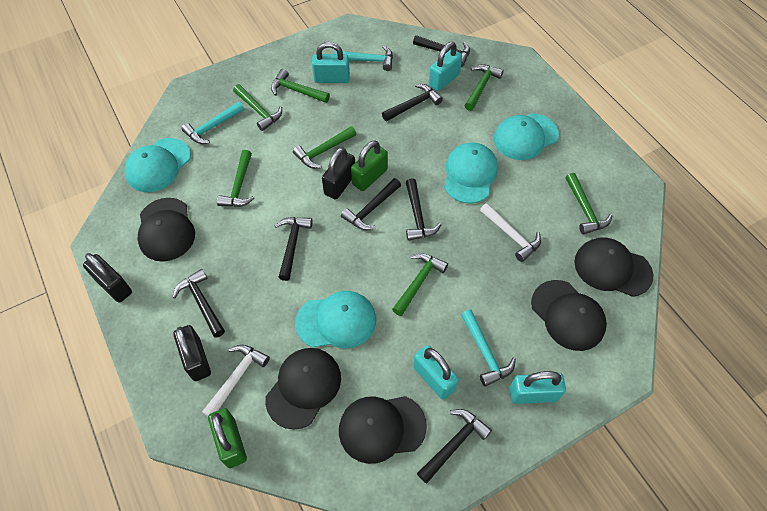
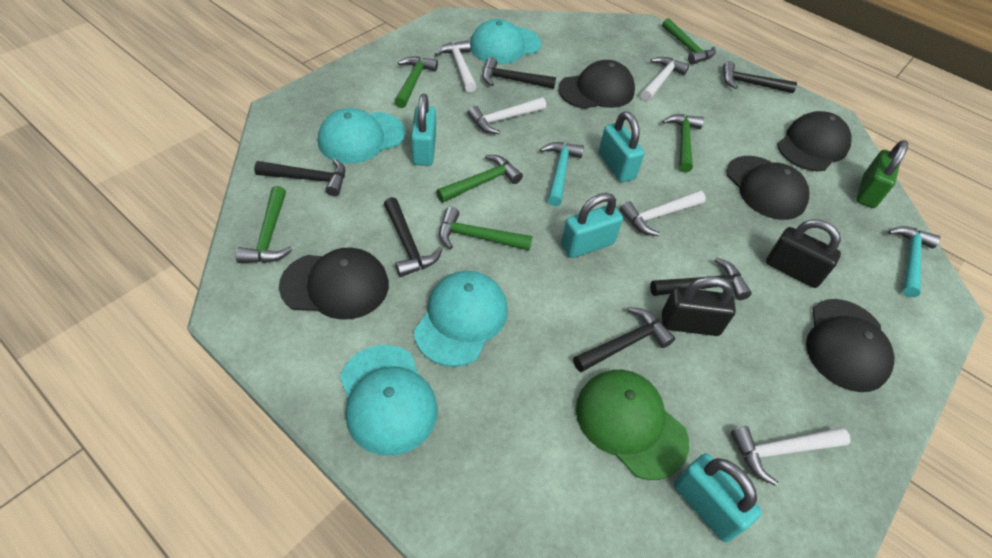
black hammer: [172,269,225,338] [275,217,313,281] [341,178,401,230] [382,84,443,121] [406,178,442,241] [413,35,470,67] [417,409,492,483] = 7 -> [254,158,345,196] [384,197,442,277] [483,57,556,89] [573,307,675,372] [650,257,752,300] [723,61,797,93] = 6
black padlock: [83,253,132,303] [173,325,211,381] [322,147,355,200] = 3 -> [662,276,736,336] [766,220,841,288] = 2
green cap: none = 0 -> [576,370,689,480] = 1
green hammer: [217,150,255,207] [233,84,282,131] [271,69,330,103] [293,126,356,168] [392,253,448,316] [465,64,504,111] [565,173,612,234] = 7 -> [236,186,292,263] [394,56,438,108] [436,155,523,203] [439,207,532,251] [662,18,716,65] [662,114,704,172] = 6
green padlock: [208,408,247,468] [351,140,388,191] = 2 -> [856,140,908,208] = 1
turquoise hammer: [181,102,244,144] [334,45,393,71] [461,309,516,387] = 3 -> [540,142,584,206] [888,226,940,297] = 2
white hammer: [202,345,270,416] [480,203,541,262] = 2 -> [435,40,477,92] [467,97,546,134] [620,190,706,236] [641,57,689,101] [731,426,850,486] = 5

